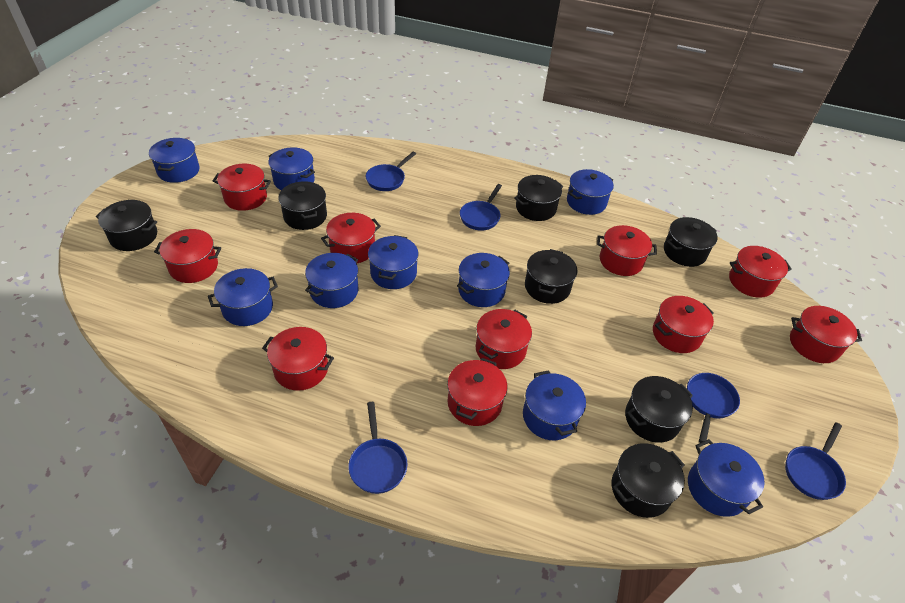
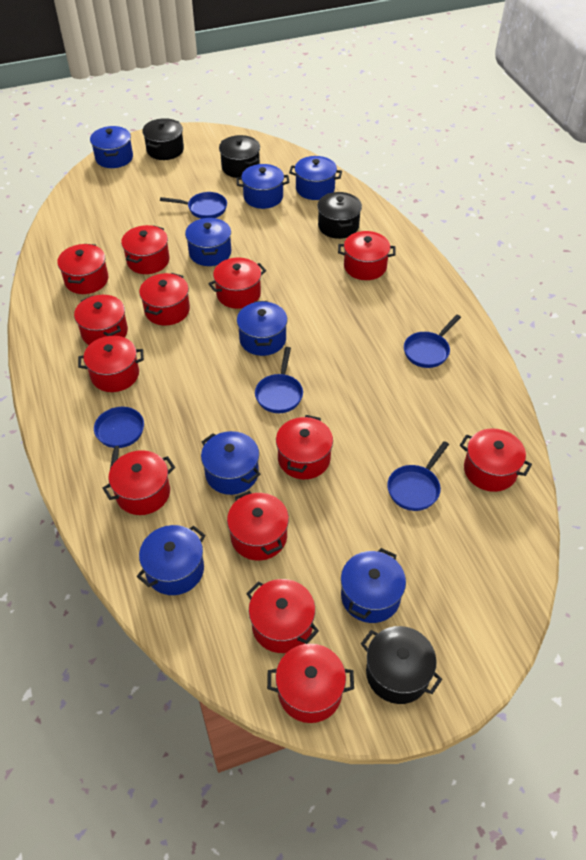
black pot: [96,200,157,251] [278,181,327,230] [514,175,563,221] [525,249,577,304] [612,443,685,518] [625,376,693,443] [664,217,718,267] = 7 -> [142,118,184,160] [219,135,260,178] [317,192,362,239] [361,626,442,704] = 4
blue pot: [149,138,199,183] [208,268,278,326] [268,147,315,190] [305,253,358,308] [368,235,419,289] [457,253,510,307] [523,370,586,440] [567,169,614,215] [688,439,765,517] = 9 -> [90,126,133,168] [137,525,206,595] [185,218,231,266] [201,431,260,495] [236,164,289,209] [237,301,287,356] [289,156,342,200] [341,548,406,623] = 8
red pot: [154,229,221,283] [213,164,271,211] [262,327,334,391] [321,213,381,263] [447,358,508,426] [476,309,532,369] [597,225,657,276] [653,296,714,353] [729,246,792,298] [790,306,862,363] = 10 -> [57,244,108,294] [74,295,128,345] [78,336,144,392] [103,450,175,515] [121,225,170,274] [139,273,190,326] [208,258,266,309] [227,491,289,561] [246,579,319,653] [267,644,354,723] [276,415,333,479] [338,231,396,280] [460,428,532,492] = 13

